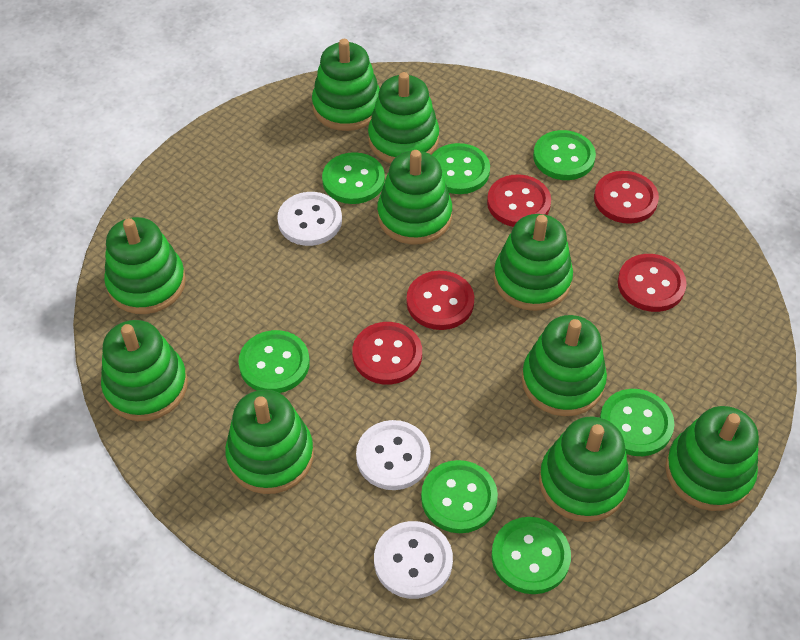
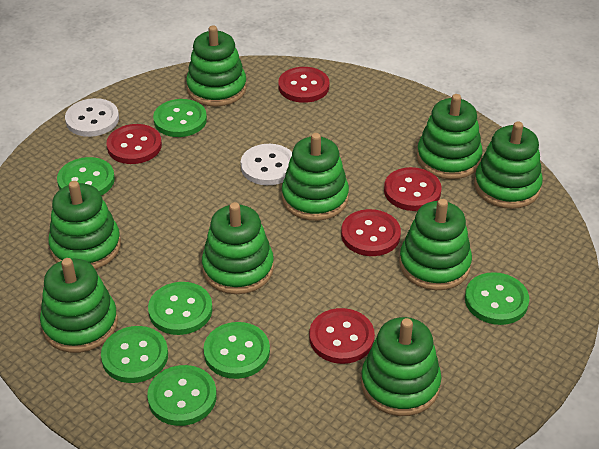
green stacking toy: [101,320,188,421] [104,217,186,314] [225,390,314,494] [312,39,380,131] [368,72,439,163] [377,150,452,245] [494,214,573,311] [522,315,607,416] [539,417,630,522] [665,406,759,511] = 10 -> [40,258,118,353] [48,181,121,269] [186,26,247,107] [202,202,274,294] [282,133,349,221] [361,317,441,416] [399,199,472,290] [417,94,482,179] [474,122,543,209] = 9
white button: [277,192,342,246] [356,420,431,490] [374,521,453,599] = 3 -> [65,98,119,137] [241,144,292,185] = 2

